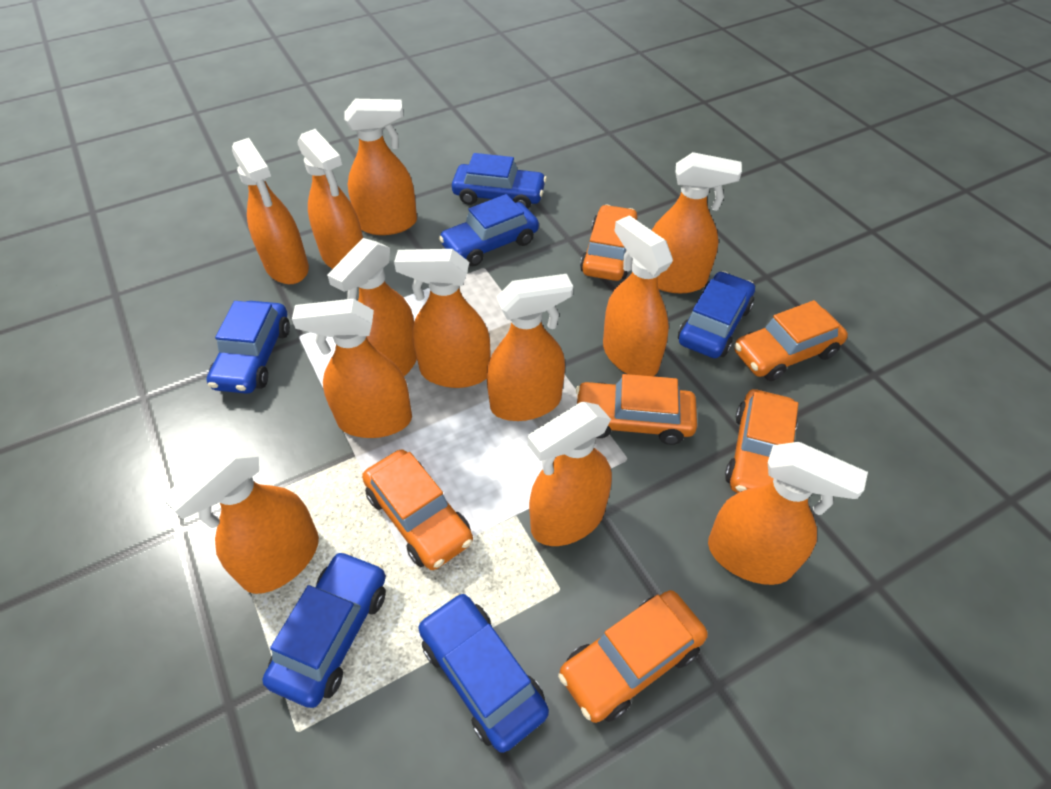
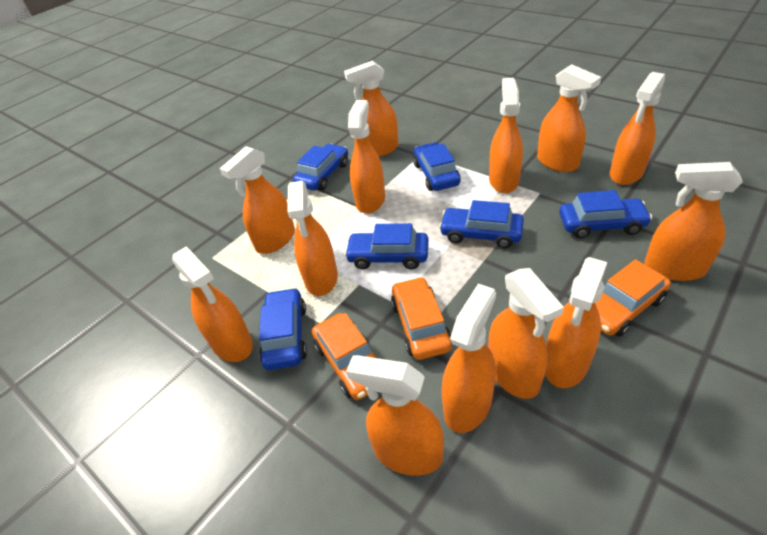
orange car: [362,450,473,570] [558,590,708,723] [576,374,697,445] [580,205,637,281] [725,389,798,493] [734,300,848,381] = 6 -> [312,313,376,400] [391,277,452,360] [595,259,671,337] = 3
orange spray bottle: [162,444,319,594] [232,138,309,284] [292,299,412,438] [298,129,363,269] [327,238,417,376] [345,99,417,235] [394,249,490,388] [486,274,573,421] [528,402,612,546] [603,215,673,376] [652,152,742,293] [708,442,868,585] = 12 -> [172,246,253,362] [219,146,295,254] [288,181,338,296] [344,61,398,157] [346,355,444,476] [348,100,385,214] [441,284,496,433] [488,268,564,399] [489,78,523,193] [537,64,601,172] [545,257,607,388] [610,72,665,185] [644,162,743,281] = 13

